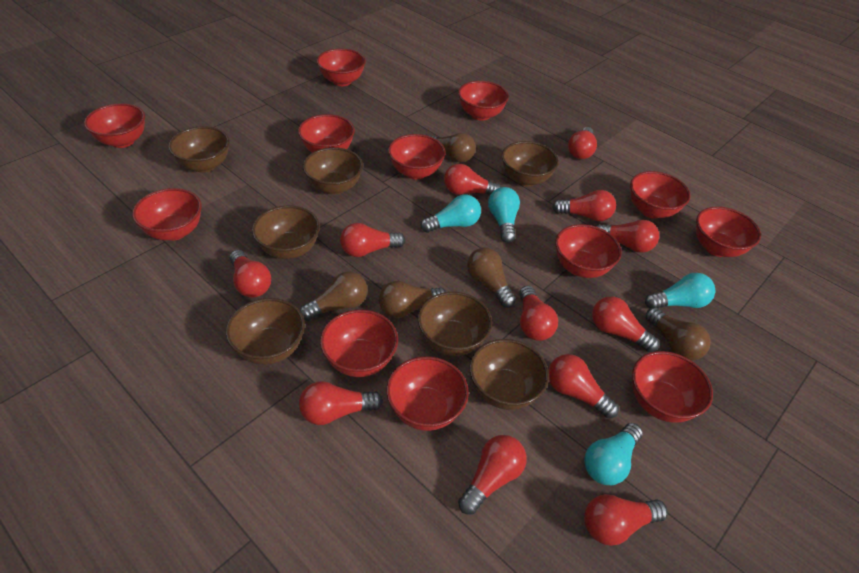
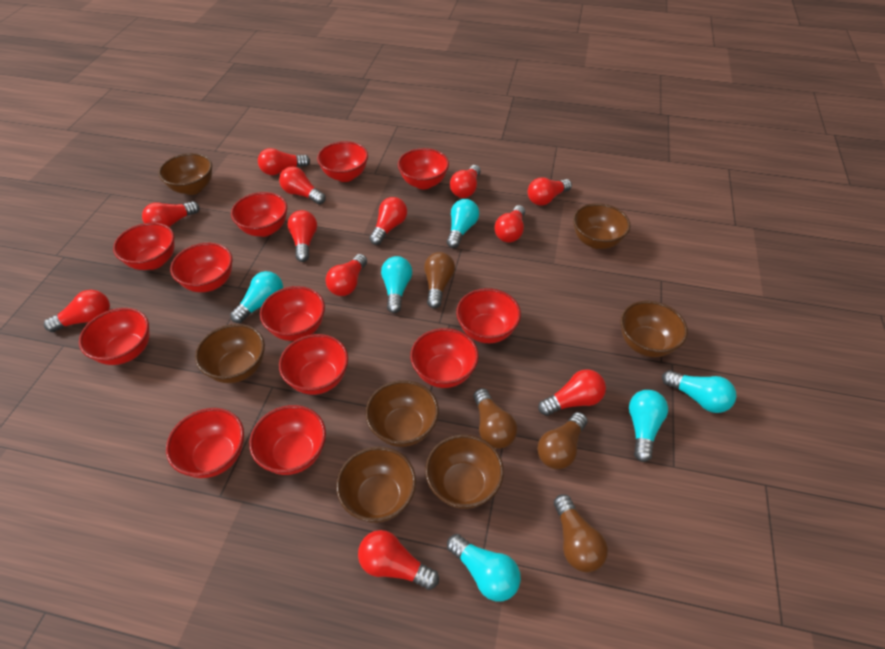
brown light bulb: [300,271,368,321] [379,281,446,318] [430,133,476,162] [467,248,516,308] [646,307,711,361] = 5 -> [424,252,455,308] [473,388,517,449] [537,412,588,469] [554,494,608,572] = 4
turquoise light bulb: [421,194,481,233] [488,187,520,243] [584,423,643,485] [645,273,715,308] = 4 -> [230,271,283,323] [381,256,412,313] [447,199,479,248] [447,534,521,602] [629,390,668,462] [662,370,737,413] = 6

